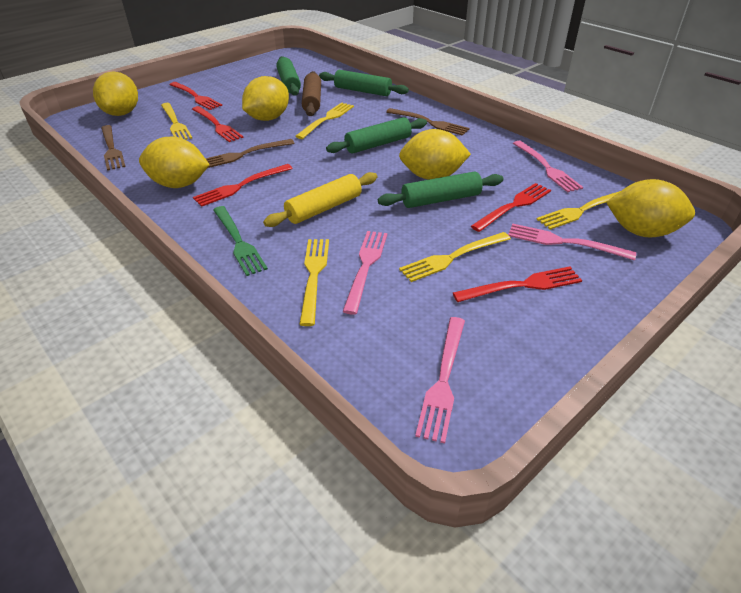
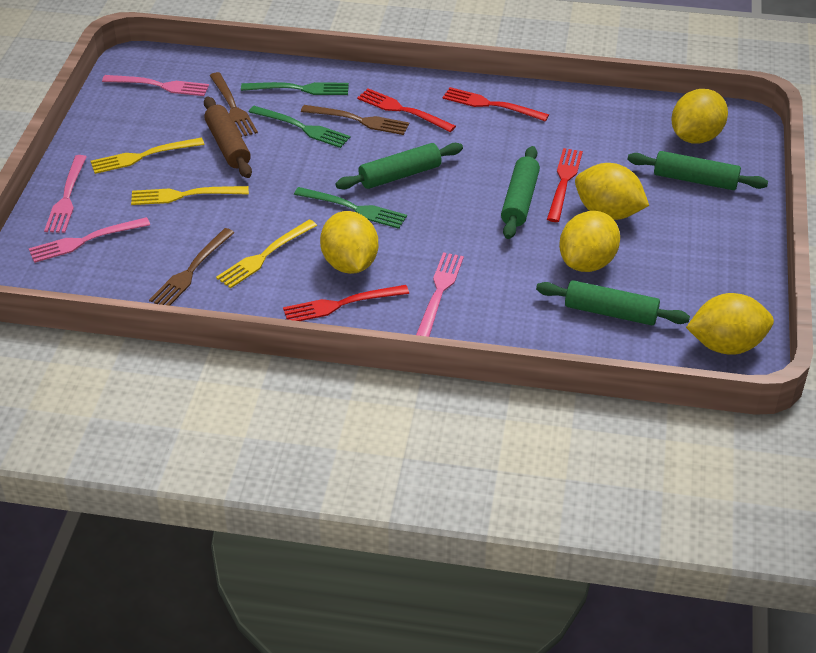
green fork: [213,206,268,276] = 1 -> [241,82,349,95] [249,106,350,148] [294,187,407,229] = 3
red fork: [169,82,222,110] [192,106,243,142] [193,164,293,207] [453,266,582,302] [471,183,551,232] = 5 -> [283,285,409,321] [357,89,456,132] [443,87,549,121] [547,148,583,222] = 4
yellow fork: [161,103,192,140] [295,102,354,139] [299,239,329,326] [399,232,511,282] [536,191,620,230] = 5 -> [91,137,205,174] [131,186,249,205] [216,219,317,289] = 3
yellow rolling pin: [263,172,377,227] = 1 -> none = 0

